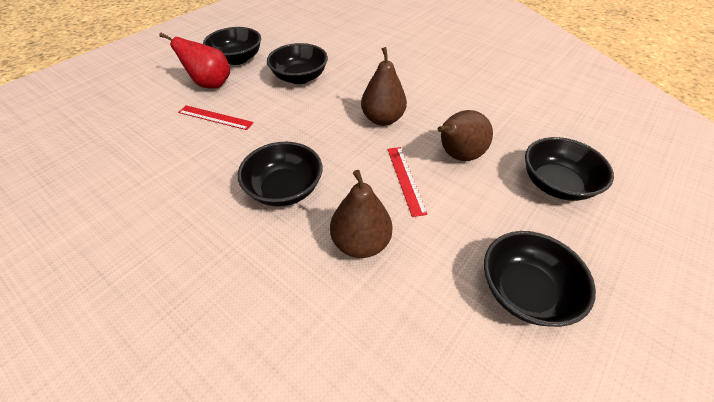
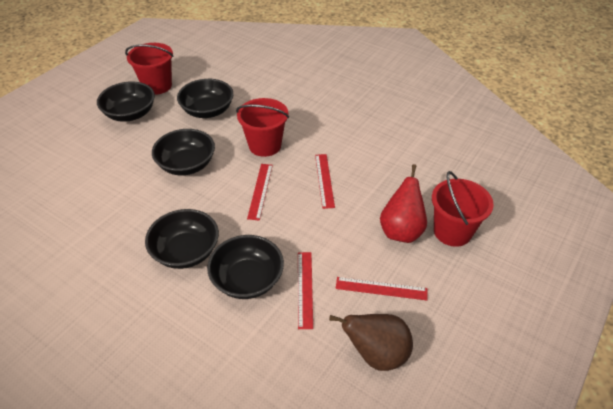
brown pear: [330,170,393,258] [361,47,407,126] [438,110,493,161] = 3 -> [329,314,413,371] = 1
red bucket: none = 0 -> [125,43,174,95] [236,98,289,157] [432,171,494,247] = 3
red ruler: [178,105,254,130] [387,147,428,217] = 2 -> [247,164,273,221] [298,252,313,329] [315,154,335,209] [336,277,427,301] = 4

